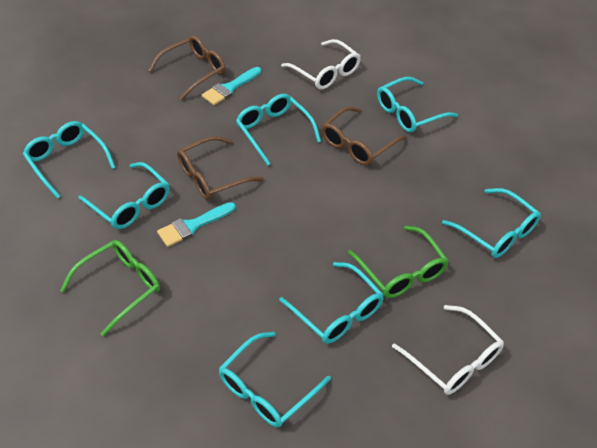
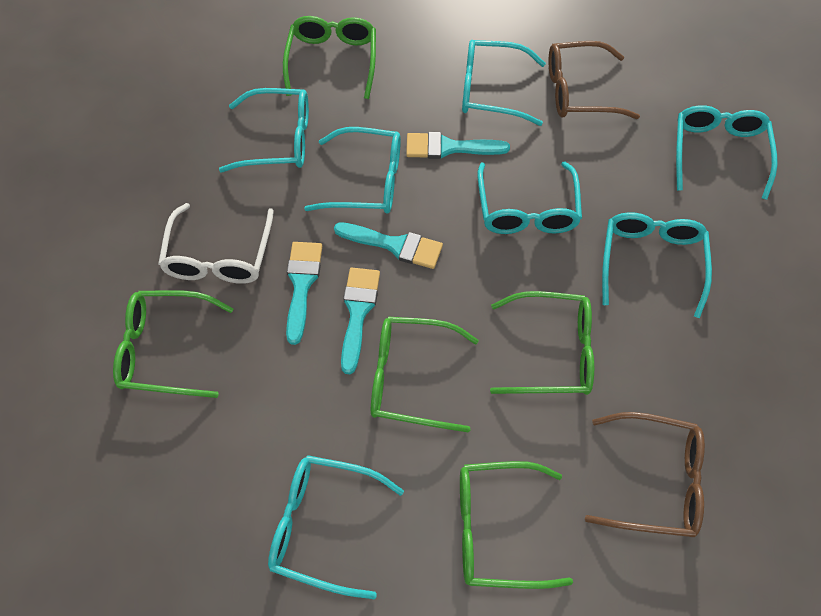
brown glasses: [148,36,226,101] [177,136,264,200] [321,106,407,166] = 3 -> [548,41,640,119] [585,412,705,537] = 2
green glasses: [60,240,160,336] [348,226,449,298] = 2 -> [113,290,234,398] [283,16,376,99] [371,317,479,433] [460,461,573,589] [490,291,594,395] = 5
turquoise brush: [157,202,236,247] [202,67,261,105] = 2 -> [286,242,322,345] [334,222,443,269] [341,268,380,374] [406,132,510,159] = 4
white glasses: [281,39,361,90] [392,305,504,395] = 2 -> [158,203,274,284] = 1

